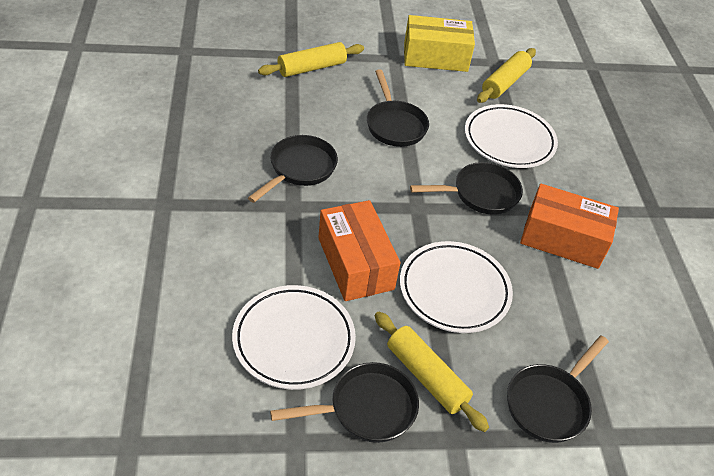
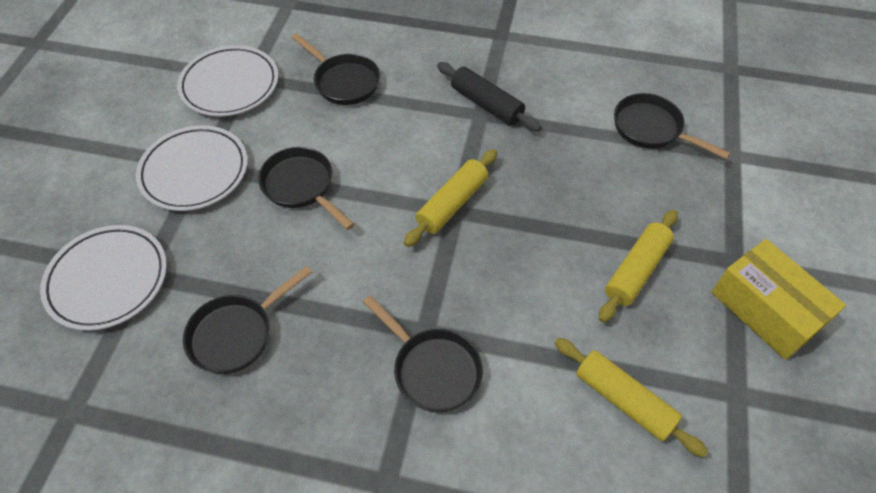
black rolling pin: none = 0 -> [437,62,542,131] = 1
orange box: [318,200,400,301] [520,184,619,269] = 2 -> none = 0

